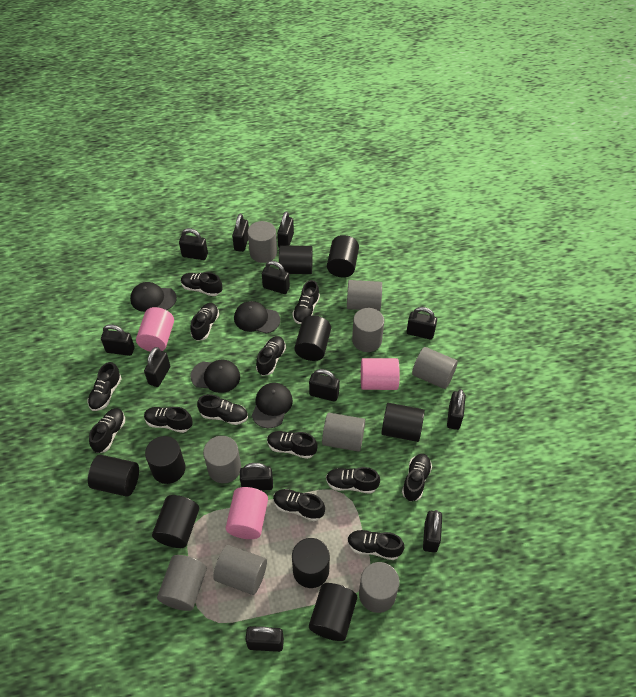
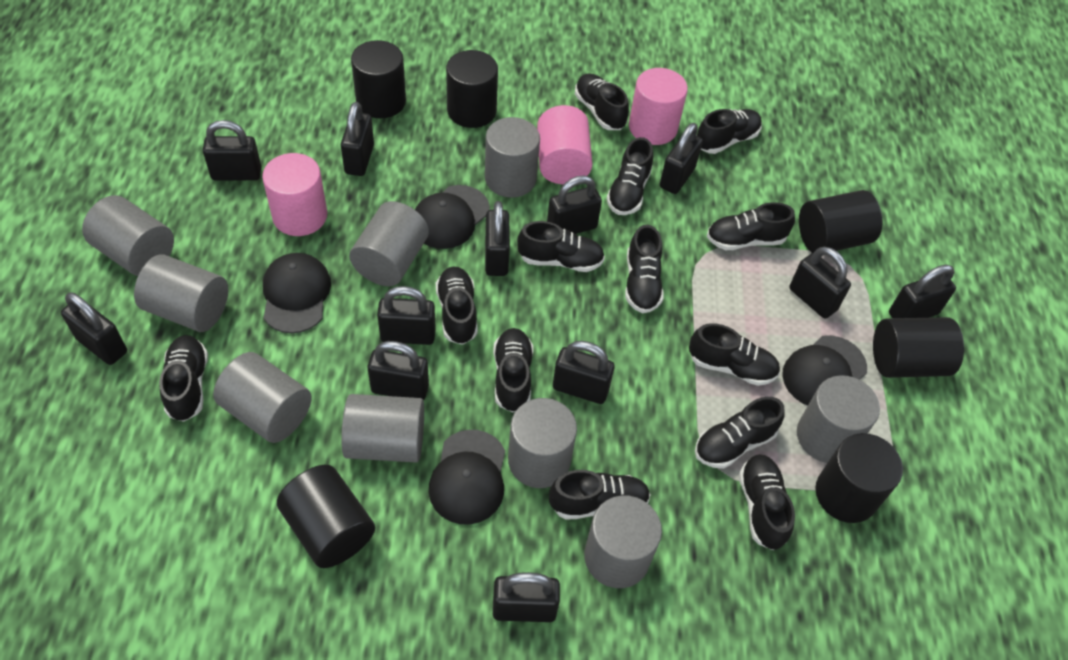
black cylinder: [88,455,139,497] [145,436,185,484] [152,495,199,548] [279,245,313,274] [292,538,330,588] [295,315,331,361] [309,583,357,641] [327,235,359,277] [381,403,425,442] = 9 -> [277,465,375,568] [351,40,406,118] [446,50,498,128] [799,190,882,253] [815,433,903,523] [873,317,964,378] = 6

